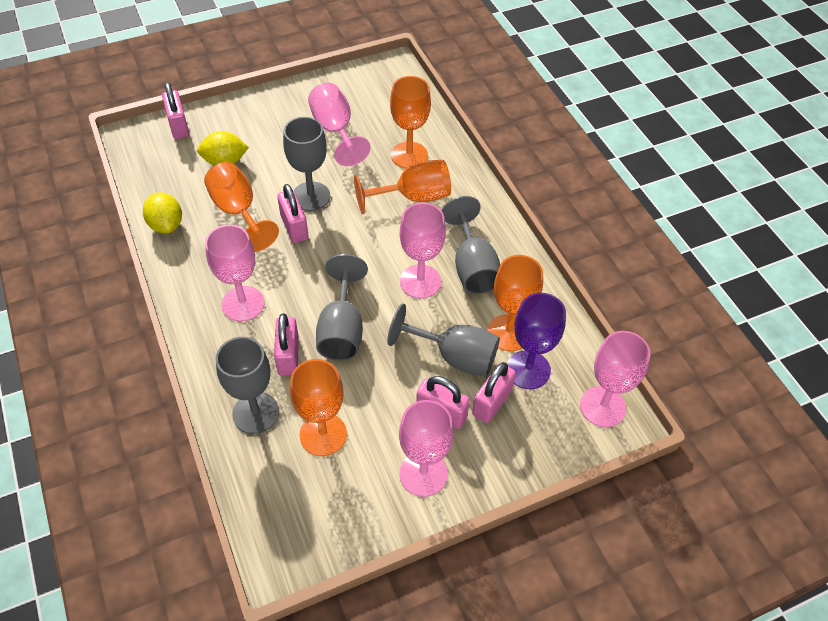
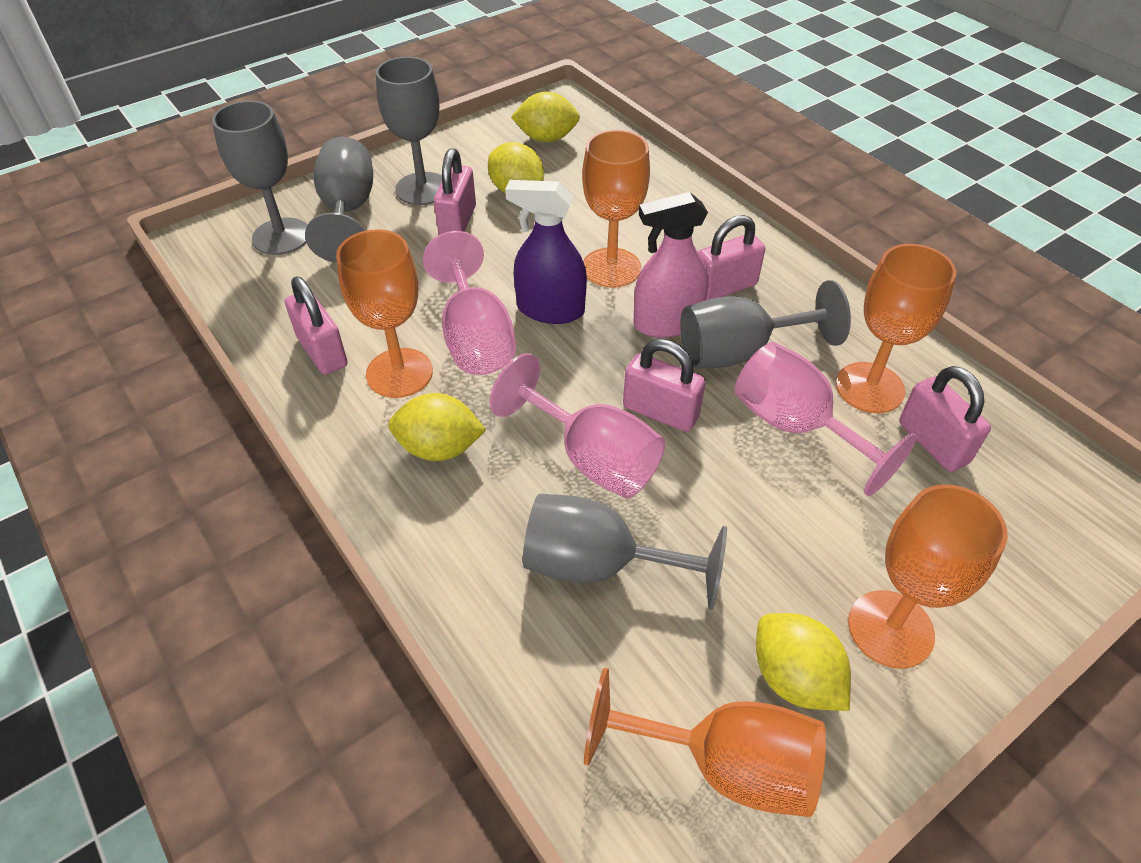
pink goblet: [205,225,264,322] [308,83,370,166] [399,400,454,497] [400,203,446,299] [580,331,651,427] = 5 -> [423,231,516,375] [490,353,665,499] [734,342,917,496] = 3
pink spray bottle: none = 0 -> [634,192,709,338] = 1
purple goblet: [507,293,566,389] = 1 -> none = 0
purple spray bottle: none = 0 -> [505,180,587,324] = 1
yellow lemon: [143,193,182,234] [197,131,249,166] = 2 -> [388,393,486,461] [488,142,544,193] [511,92,580,142] [756,613,851,711] = 4

